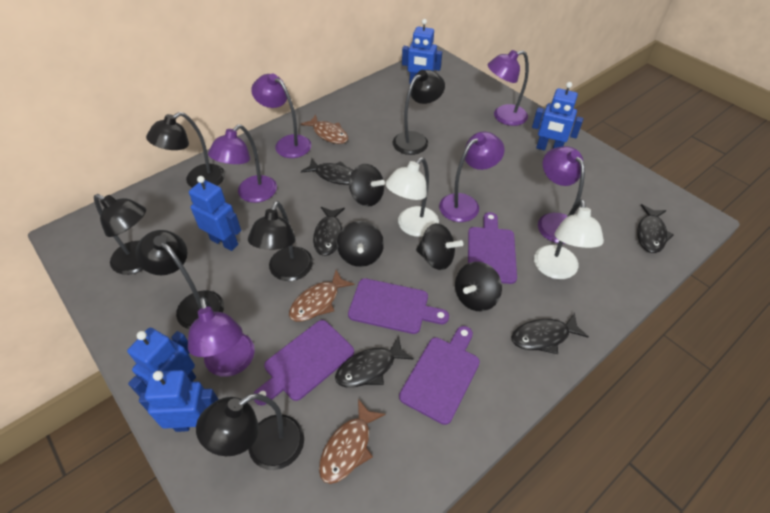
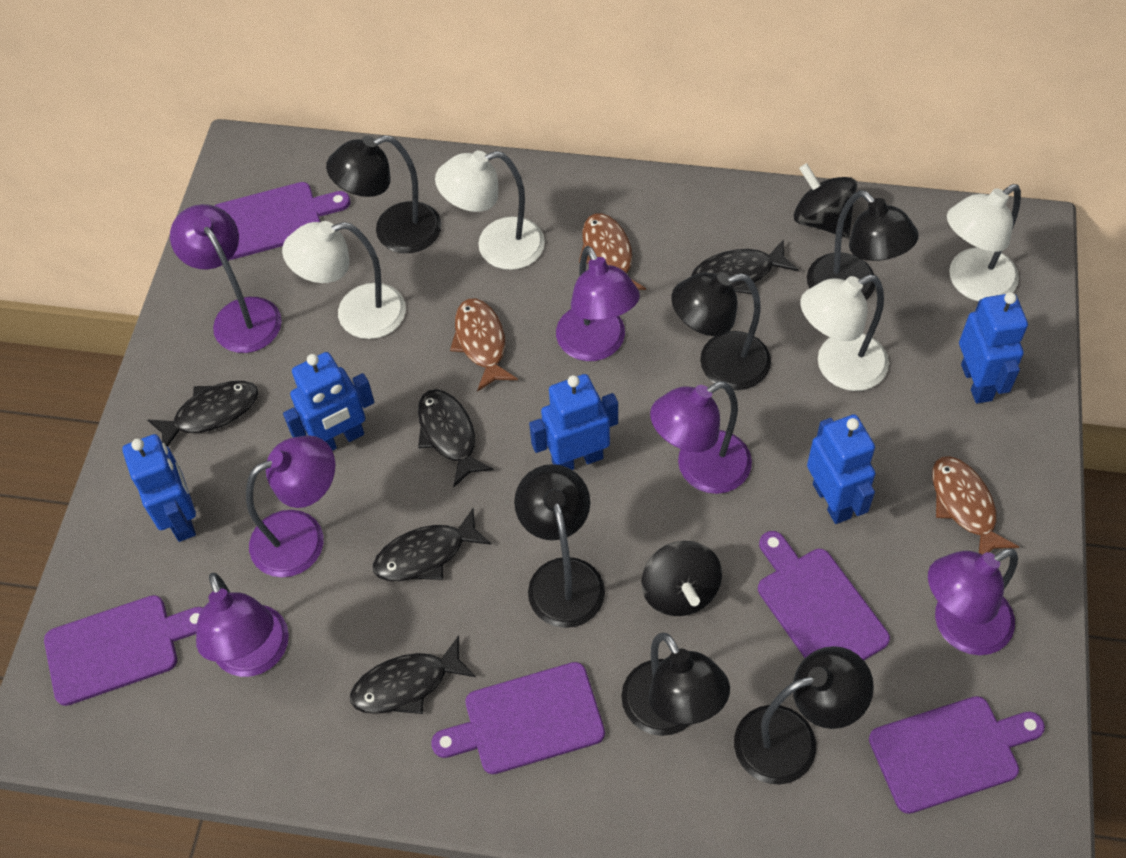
black spinning top: [337,221,384,267] [349,164,385,207] [416,223,463,270] [455,262,502,311] = 4 -> [641,541,722,616] [794,163,857,238] = 2
purple cutting board: [254,320,354,406] [348,278,449,334] [399,326,480,425] [468,212,517,284] = 4 -> [44,595,203,706] [215,182,350,260] [431,662,605,774] [758,531,890,660] [869,696,1045,814] = 5
white lamp: [385,157,439,237] [534,199,604,279] = 2 -> [282,221,406,339] [435,150,545,270] [800,275,889,391] [947,184,1021,301] = 4

